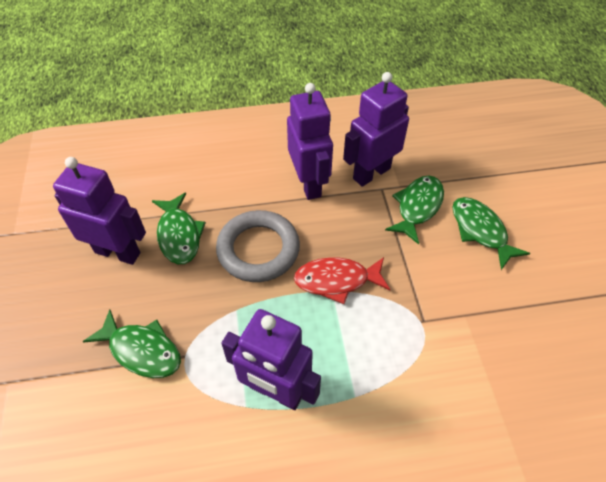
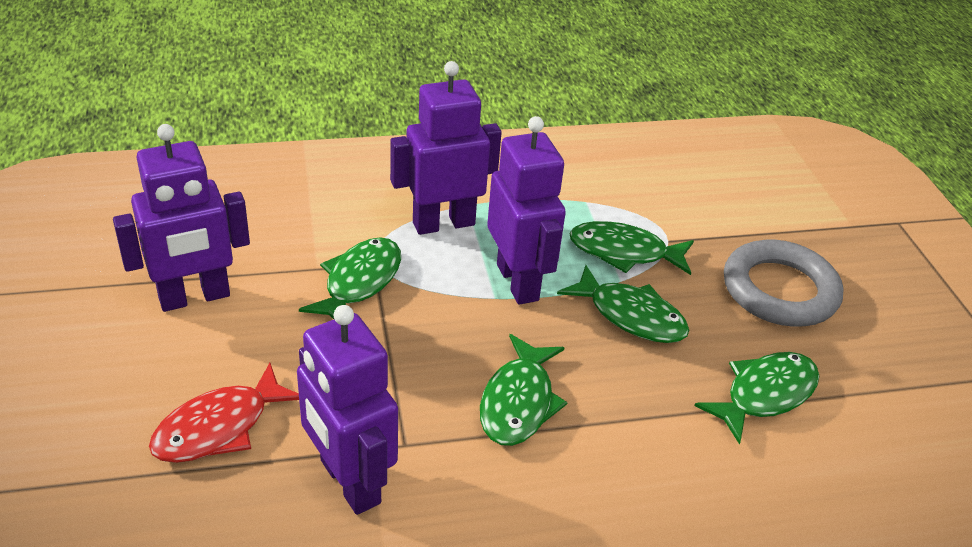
green fish: [83,309,181,378] [152,192,206,264] [385,175,444,245] [452,197,530,270] = 4 -> [299,237,401,319] [480,334,568,446] [557,265,689,343] [569,221,694,275] [694,352,819,445] = 5

